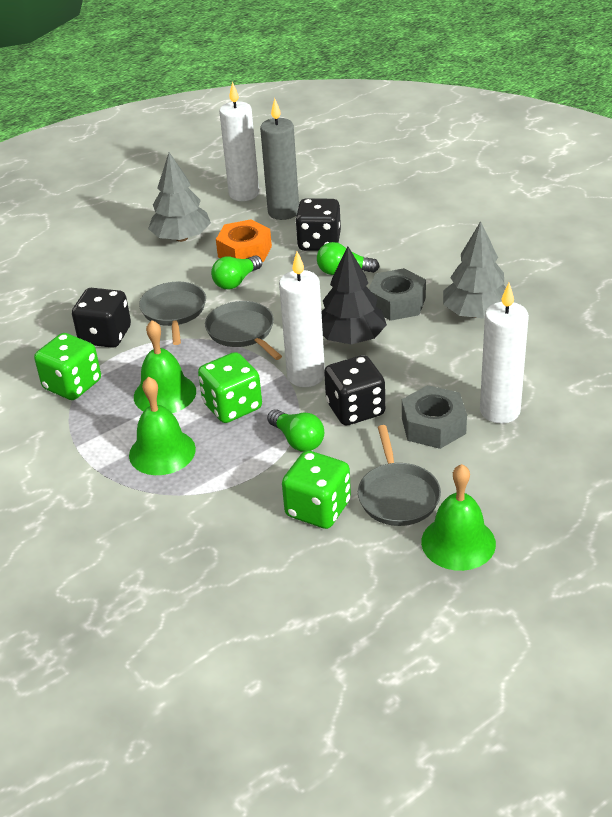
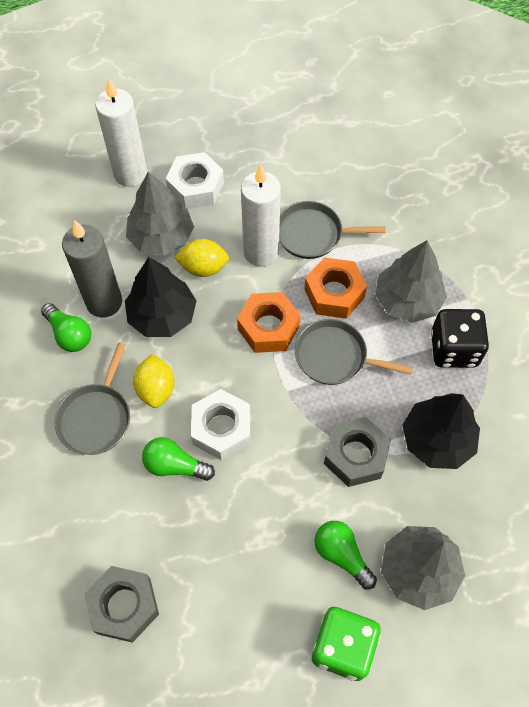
black dice: [72,288,131,348] [295,198,341,251] [324,355,385,425] = 3 -> [431,309,489,368] = 1
black tree: [321,246,387,344] = 1 -> [125,257,196,337] [402,393,480,469] = 2
green bell: [129,377,196,475] [134,320,196,413] [421,464,496,571] = 3 -> none = 0
green dice: [34,333,101,400] [198,352,262,423] [282,450,351,529] = 3 -> [312,607,381,681] = 1
grey tree: [148,152,211,242] [443,221,506,319] = 2 -> [126,172,194,256] [375,240,447,323] [381,526,465,610] = 3
orange nut: [216,219,272,262] = 1 -> [237,292,300,353] [304,257,367,319] = 2
white candle: [219,81,259,201] [279,251,325,387] [480,283,529,424] = 3 -> [95,78,147,187] [241,164,281,267] = 2
white nut: none = 0 -> [166,152,224,209] [191,389,250,460] = 2
yellow lemon: none = 0 -> [133,354,175,408] [174,239,229,277] = 2

